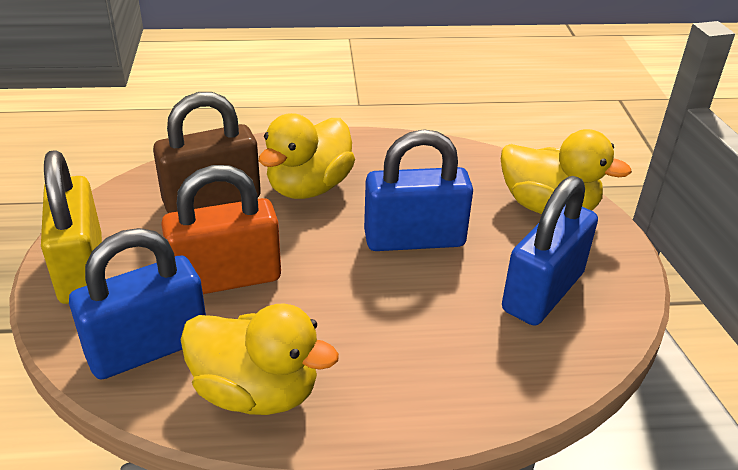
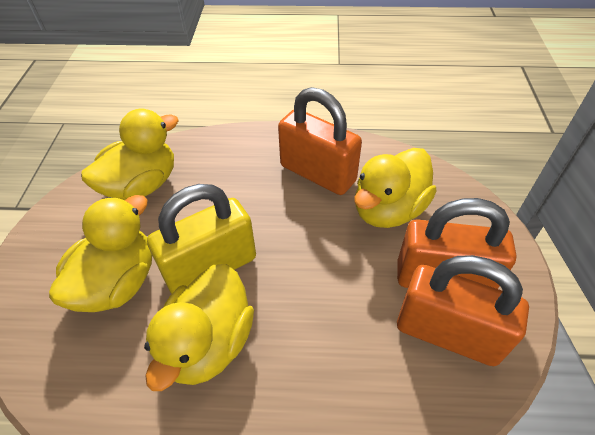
blue padlock: [69,228,206,379] [364,129,473,251] [502,176,598,326] = 3 -> none = 0
brown padlock: [153,92,261,213] = 1 -> none = 0
orange padlock: [161,165,281,294] = 1 -> [278,87,362,195] [397,198,516,289] [397,255,529,366] = 3
yellow duck: [180,304,339,415] [259,113,355,199] [501,129,632,214] = 3 -> [49,195,152,312] [81,109,179,200] [144,264,254,391] [354,148,436,228] = 4

